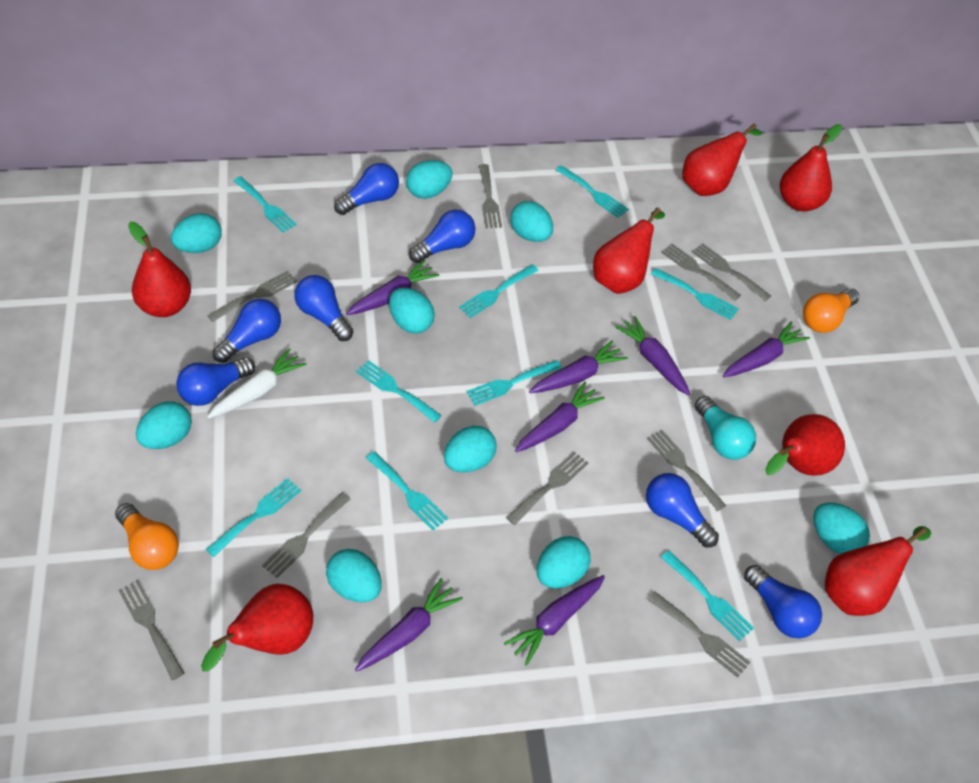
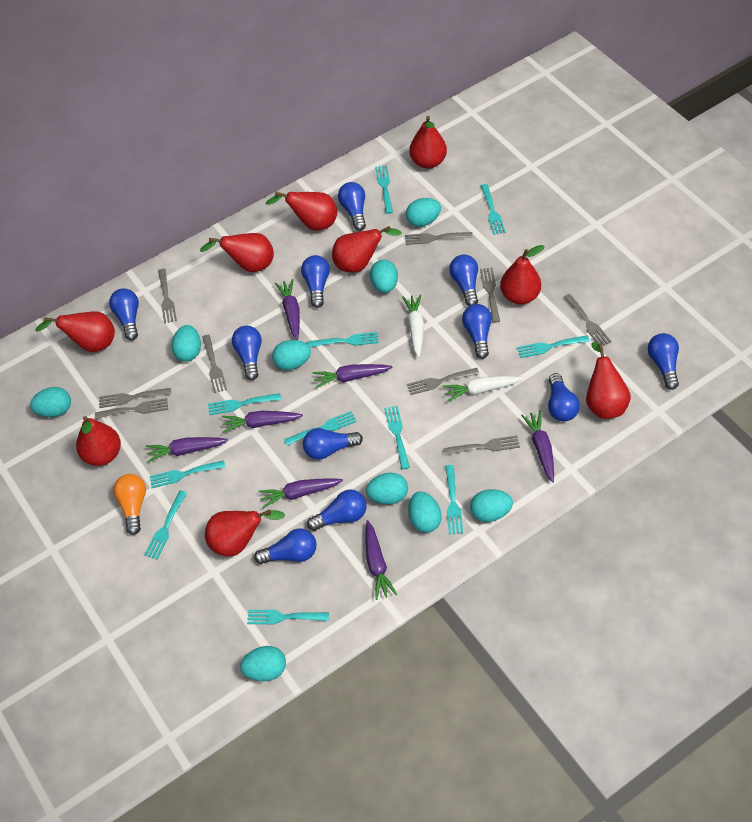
blue light bulb: [176,357,255,406] [212,299,281,363] [294,275,353,341] [334,163,399,215] [409,210,475,263] [646,473,719,548] [744,565,822,639] = 7 -> [109,288,139,341] [232,326,262,380] [254,528,316,564] [301,255,330,308] [303,428,363,460] [307,489,367,531] [338,182,366,231] [449,254,478,306] [462,304,492,359] [548,373,580,422] [648,333,679,390] = 11
orange light bulb: [115,503,179,570] [803,288,859,333] = 2 -> [113,474,146,535] = 1
red pear: [128,222,191,317] [201,584,313,671] [593,207,665,294] [682,123,763,196] [765,414,845,476] [780,124,842,212] [825,526,931,616] = 7 -> [35,311,115,352] [76,416,121,466] [200,233,274,272] [205,509,285,556] [265,192,337,231] [332,226,402,273] [409,116,447,169] [500,245,545,304] [586,342,631,419] = 9
turquoise fork: [206,478,301,557] [233,176,297,233] [356,360,442,423] [366,451,448,530] [459,264,539,318] [466,360,562,406] [556,165,629,218] [651,268,739,320] [661,550,754,641] = 9 -> [144,490,187,559] [150,460,225,488] [208,393,281,415] [247,610,329,624] [284,411,357,446] [307,332,379,347] [375,165,393,214] [384,406,410,470] [445,465,463,534] [481,184,506,235] [517,335,590,358] = 11
turquoise light bulb: [695,396,756,460] = 1 -> none = 0
white carrot: [207,348,307,419] = 1 -> [402,294,424,358] [442,376,523,402] = 2

